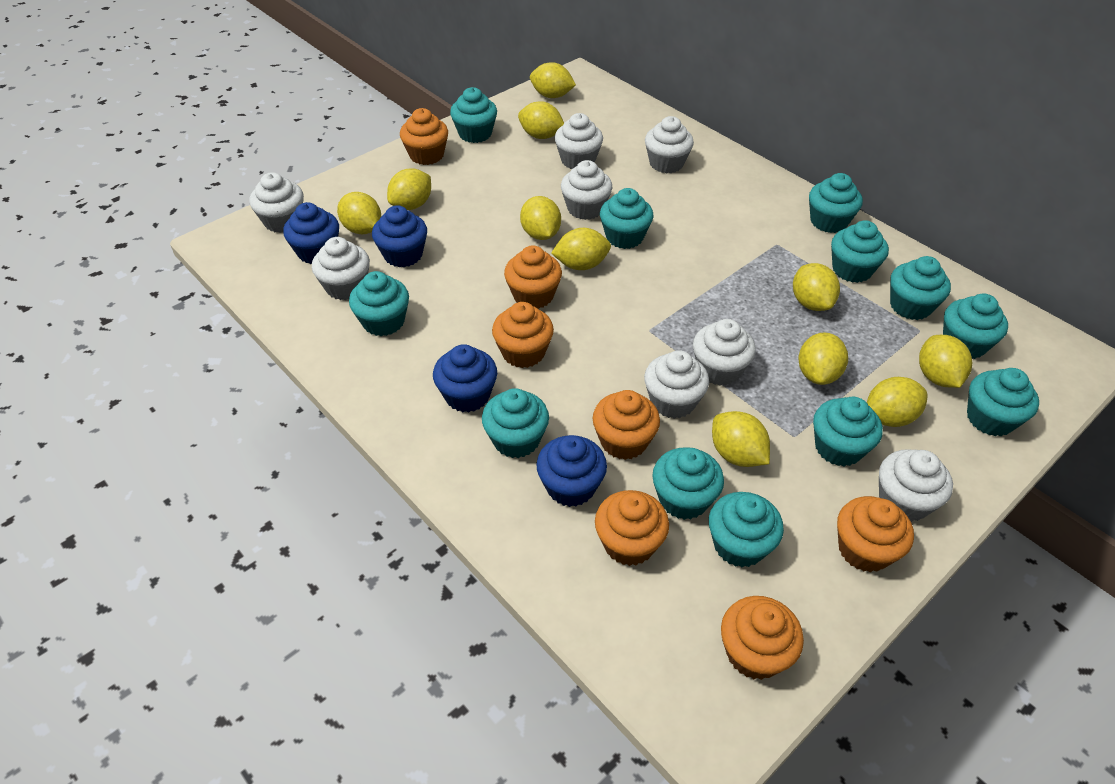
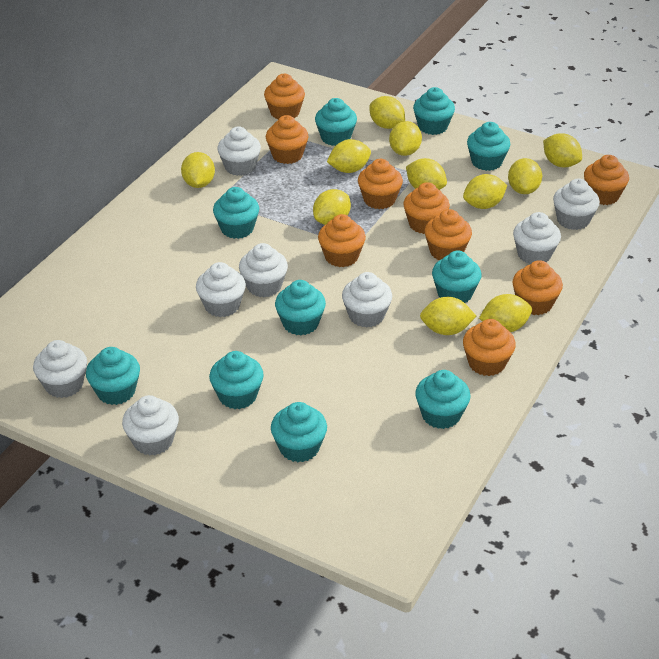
blue cupcake: [283,202,339,264] [372,205,427,267] [433,344,497,413] [536,435,607,507] = 4 -> none = 0
orange cupcake: [400,108,448,165] [492,302,554,368] [504,245,562,309] [593,390,660,460] [595,490,669,566] [721,596,804,680] [837,496,914,572] = 7 -> [264,74,305,119] [266,115,309,164] [318,214,366,267] [358,159,403,209] [403,182,450,234] [425,209,472,260] [463,319,516,376] [513,260,563,315] [584,155,629,205] = 9
turquoise cupcake: [349,271,409,336] [450,87,497,143] [482,388,549,458] [600,188,654,249] [652,447,724,520] [709,492,784,568] [809,173,863,233] [813,397,883,466] [831,220,889,283] [890,256,951,320] [943,294,1008,359] [967,368,1039,436] = 12 -> [86,347,140,405] [209,351,264,409] [213,187,259,239] [271,402,327,462] [275,280,326,335] [315,98,357,146] [413,87,455,135] [415,370,470,429] [432,250,481,303] [467,122,510,171] = 10

